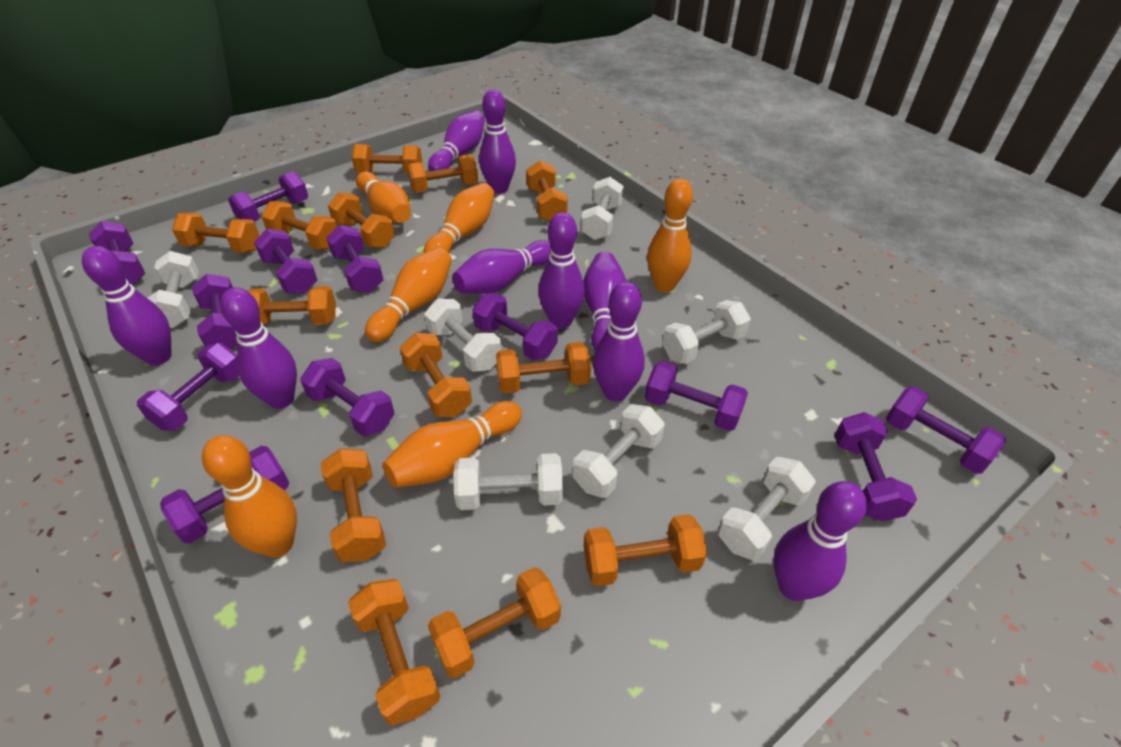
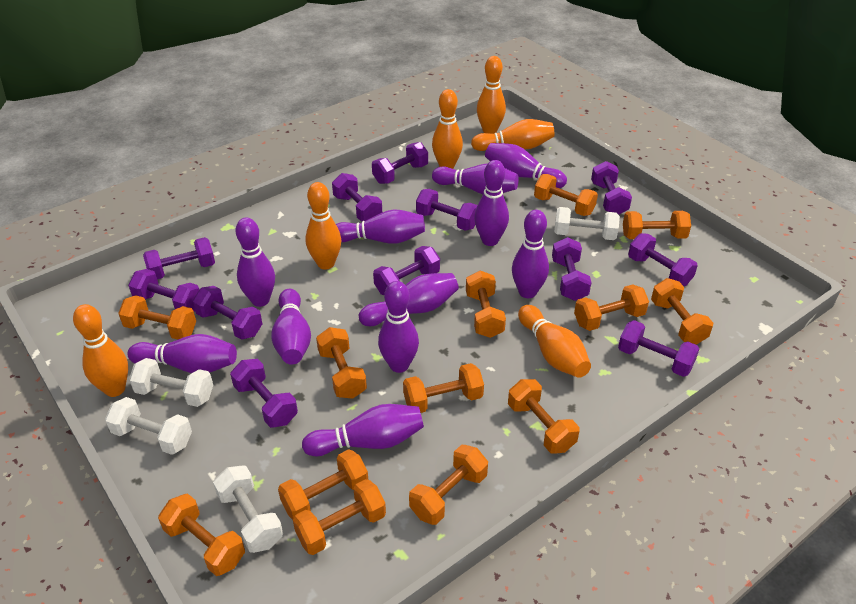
purple bowling pin: [82,246,172,366] [220,287,297,409] [428,110,485,171] [452,240,551,294] [479,89,516,194] [538,212,585,329] [583,252,626,350] [593,281,645,402] [774,481,867,601] = 9 -> [127,334,237,373] [236,217,275,307] [271,289,311,365] [302,404,424,456] [336,209,425,244] [359,273,459,326] [378,281,419,373] [432,164,519,194] [474,160,509,246] [485,143,567,188] [512,210,549,298] = 11
white dumbbell: [148,251,199,328] [424,298,502,372] [453,453,563,510] [573,404,665,498] [581,177,624,240] [662,300,751,364] [718,457,816,560] = 7 -> [105,397,192,455] [129,358,213,407] [213,465,283,553] [554,207,620,240] = 4

